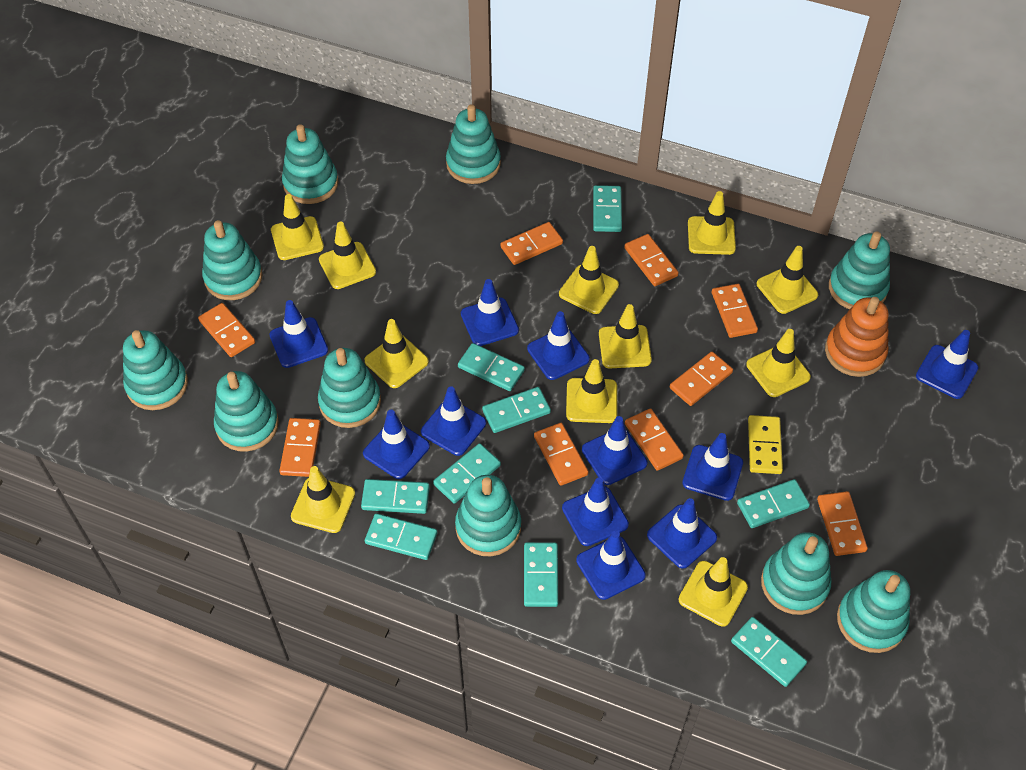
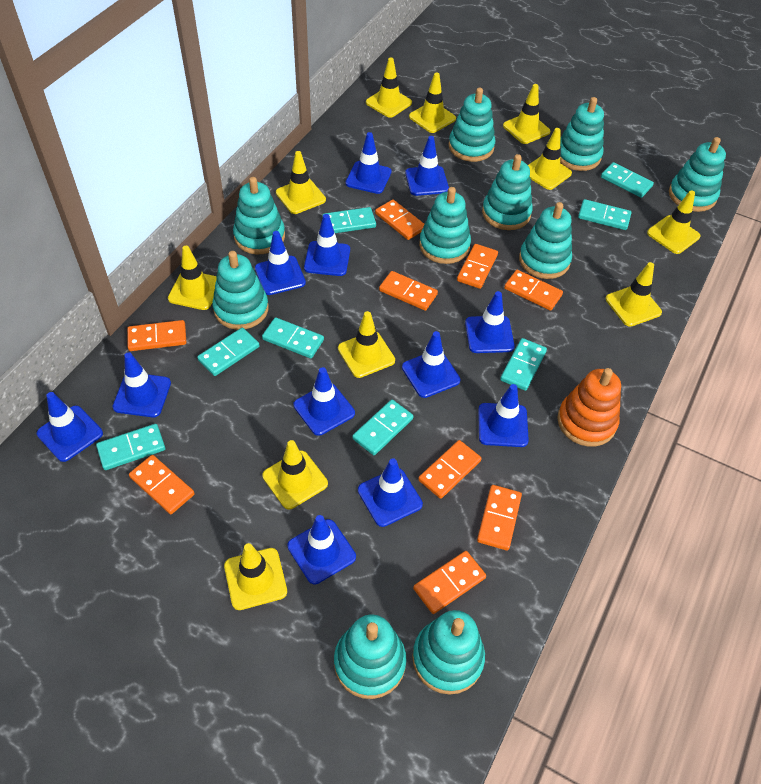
blue traffic cone: [270,300,328,368] [363,410,430,479] [421,386,486,456] [461,279,519,346] [527,311,590,380] [562,478,629,546] [576,531,646,600] [582,416,647,485] [647,498,717,569] [682,433,743,501] [916,330,978,399] = 11 -> [37,392,103,462] [113,352,171,417] [255,231,306,295] [287,515,356,584] [293,367,355,436] [304,214,350,276] [345,132,392,194] [358,458,423,527] [402,331,461,398] [405,136,449,196] [465,291,515,353] [478,384,529,447] = 12
turquoise domino: [361,479,430,514] [365,513,437,560] [433,443,501,504] [458,343,525,391] [482,387,551,433] [524,542,558,607] [593,185,622,232] [731,617,807,687] [737,479,810,528] = 9 -> [96,424,165,470] [197,328,260,376] [262,317,324,358] [322,207,376,233] [352,400,413,455] [500,338,547,391] [578,199,631,230] [601,162,654,198] = 8
yellow domino: [748,415,783,474] = 1 -> none = 0

